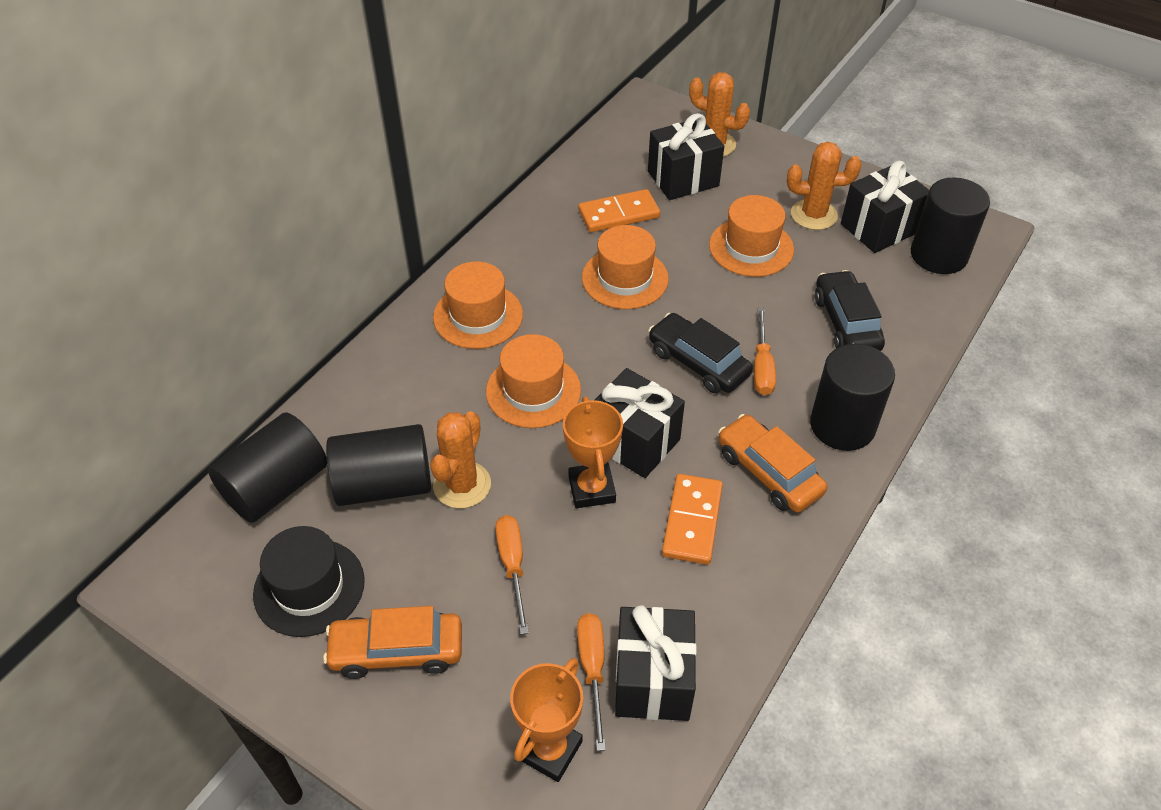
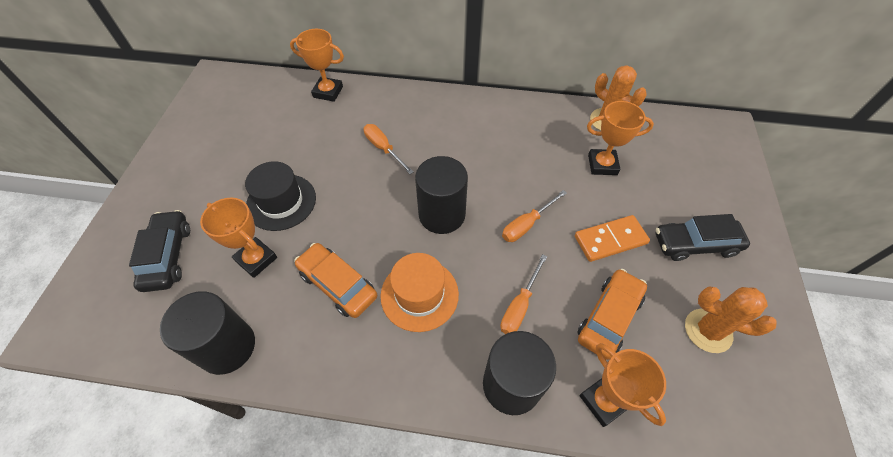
black cylinder: [208,413,327,523] [326,424,431,506] [810,344,895,451] [911,177,990,274] = 4 -> [160,292,255,375] [415,156,468,234] [483,331,556,415] = 3
black gift: [595,368,685,478] [615,605,697,721] [648,113,724,200] [841,161,929,253] = 4 -> none = 0
orange cactus: [430,411,491,509] [689,72,750,157] [787,142,862,230] = 3 -> [590,65,647,131] [685,286,776,353] = 2
orange domino: [578,189,660,232] [662,474,723,565] = 2 -> [575,215,650,262] = 1
orange hat: [433,261,523,349] [486,334,581,428] [582,225,669,309] [709,195,794,277] = 4 -> [380,253,459,332] = 1
orange trophy: [510,658,583,782] [563,397,623,508] = 2 -> [200,198,277,278] [290,29,344,102] [579,343,666,427] [587,101,654,175] = 4

